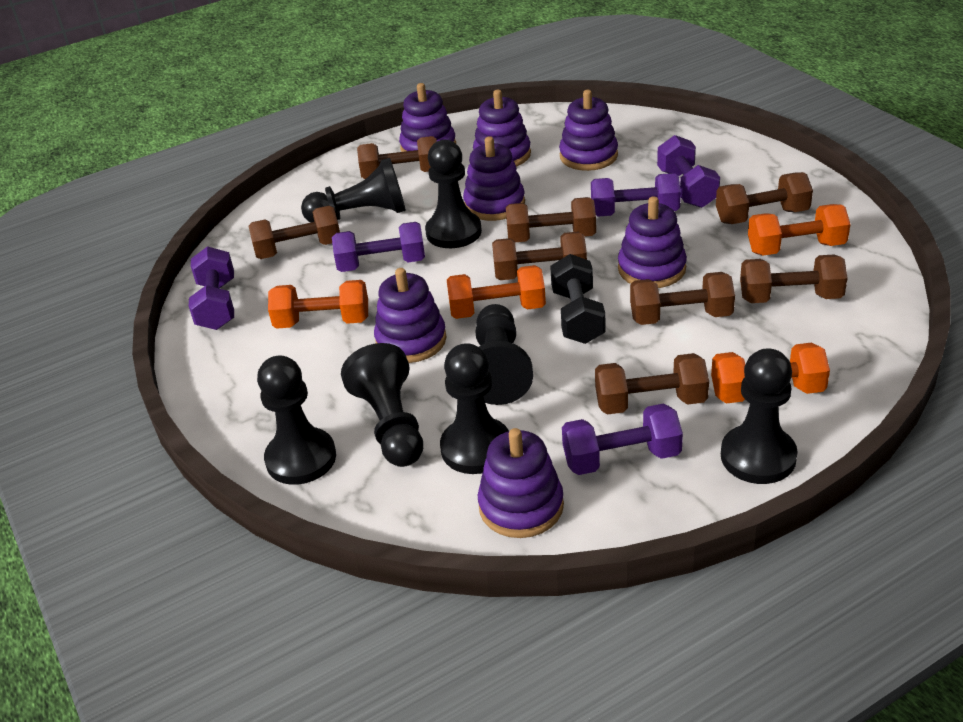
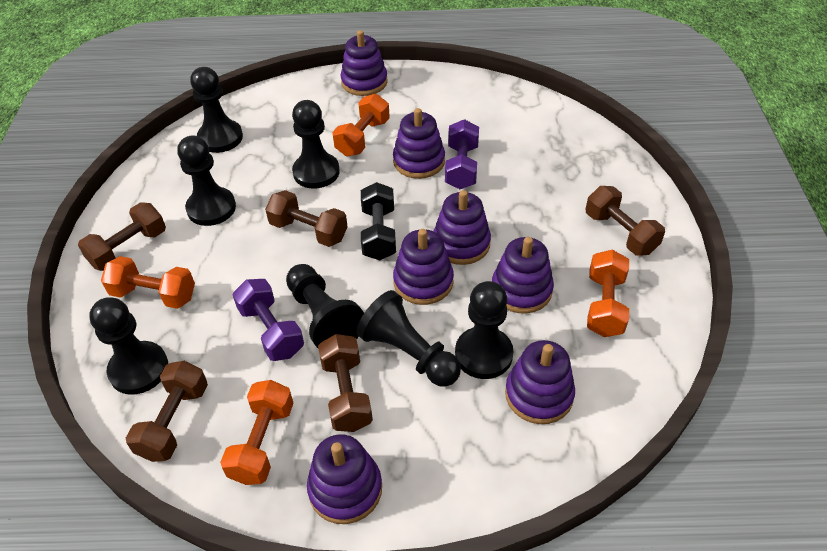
brown dumbbell: [248,206,340,259] [357,136,437,179] [492,232,587,280] [506,197,596,242] [595,353,709,414] [630,272,735,325] [716,172,813,224] [740,255,847,303] = 8 -> [78,202,166,271] [126,361,208,462] [265,190,348,247] [318,334,373,432] [586,186,665,256] = 5
purple dumbbell: [189,246,234,330] [332,222,425,272] [562,403,683,475] [591,173,681,216] [657,135,720,208] = 5 -> [233,279,304,361] [445,119,479,189] = 2

